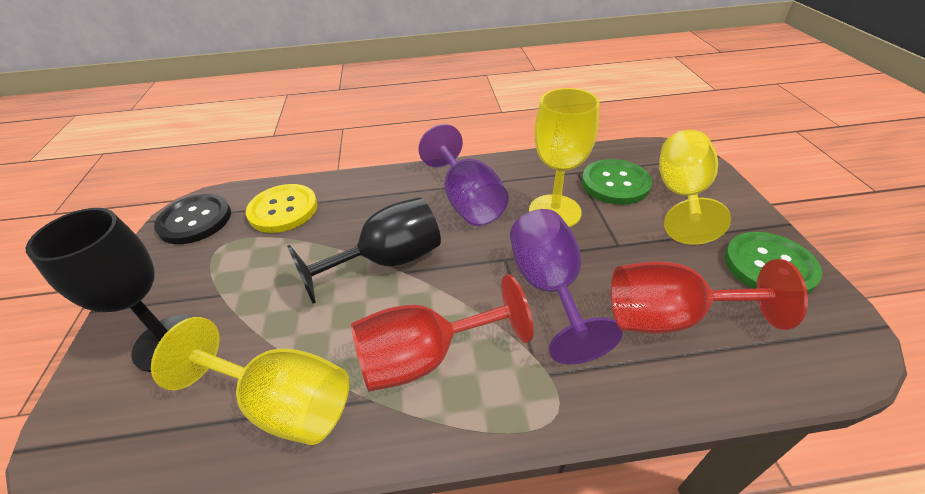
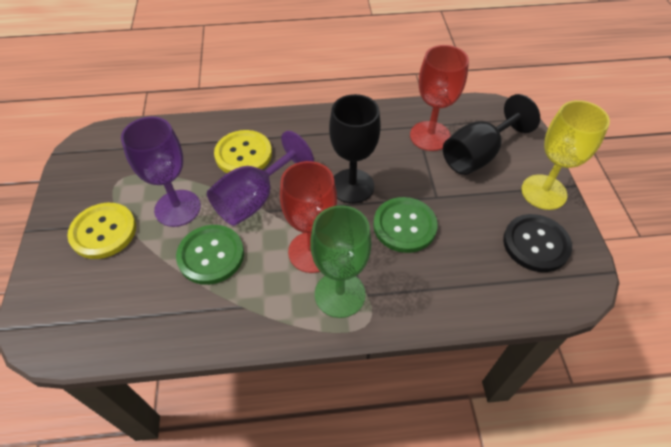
green goblet: none = 0 -> [310,205,372,318] = 1
yellow button: [246,184,318,233] = 1 -> [67,203,136,259] [214,130,272,173] = 2
yellow goblet: [151,317,349,445] [529,88,600,227] [659,130,731,245] = 3 -> [521,100,610,210] = 1

